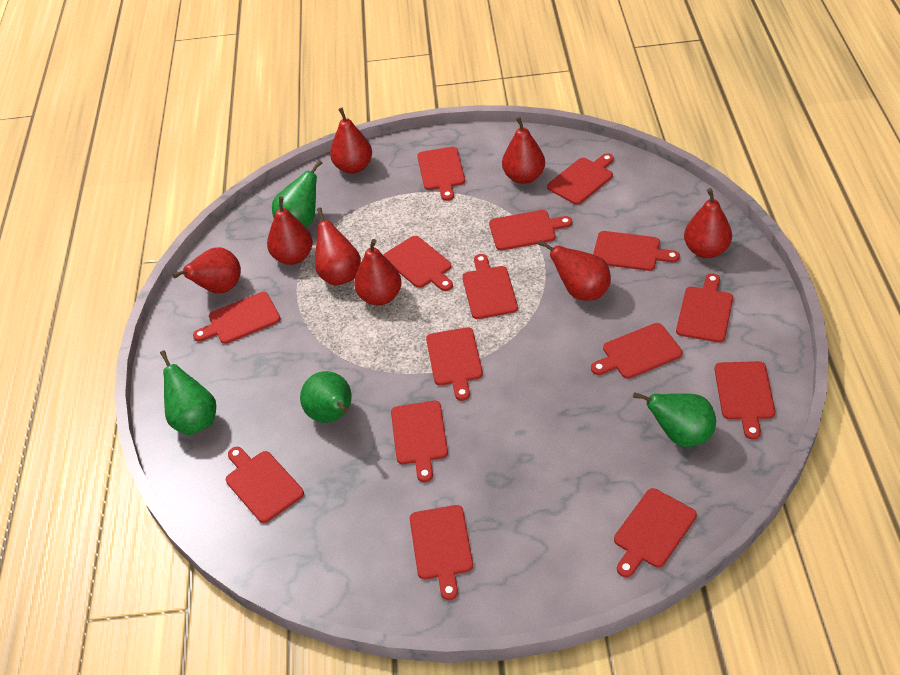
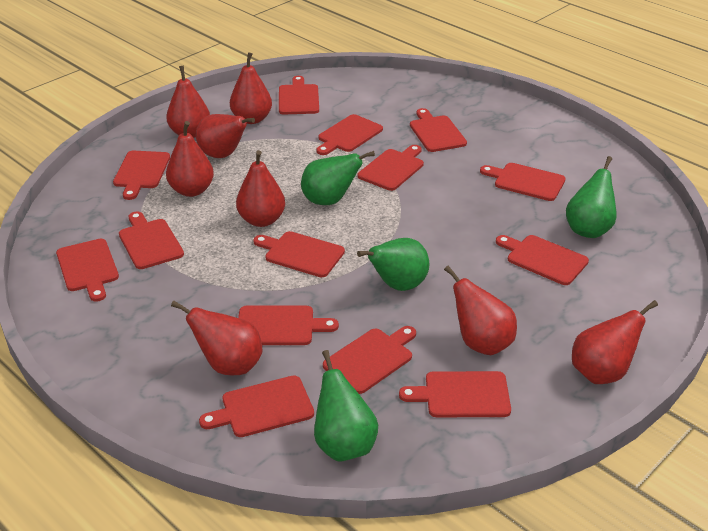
red cutting board: [193,292,280,344] [226,447,304,523] [384,236,453,291] [391,401,448,482] [410,505,473,600] [417,147,465,201] [426,327,483,401] [462,254,518,319] [489,210,572,250] [547,153,614,205] [591,323,683,379] [593,231,680,271] [614,488,697,577] [676,273,733,343] [715,361,775,440] = 15 -> [56,239,119,302] [113,151,170,200] [119,211,184,269] [199,376,314,437] [238,306,339,345] [253,231,345,277] [279,76,319,114] [316,114,383,155] [323,326,416,394] [358,145,424,191] [399,371,511,417] [410,108,467,152] [480,163,566,201] [496,235,589,285] = 14

